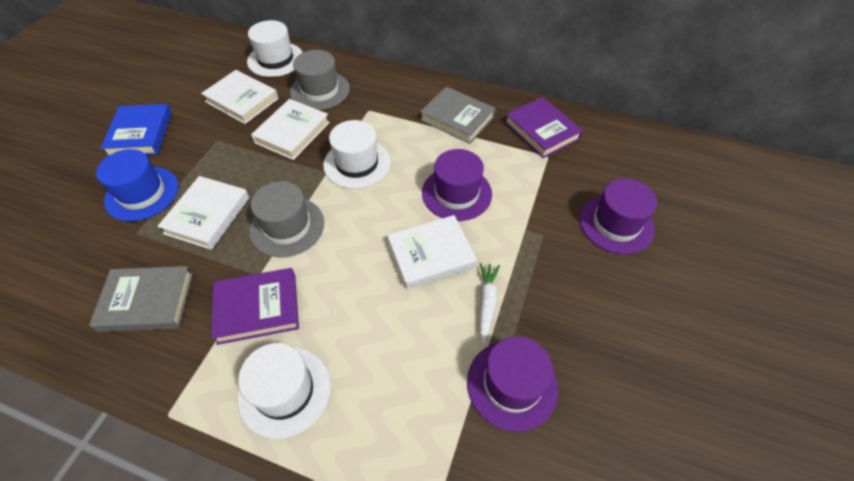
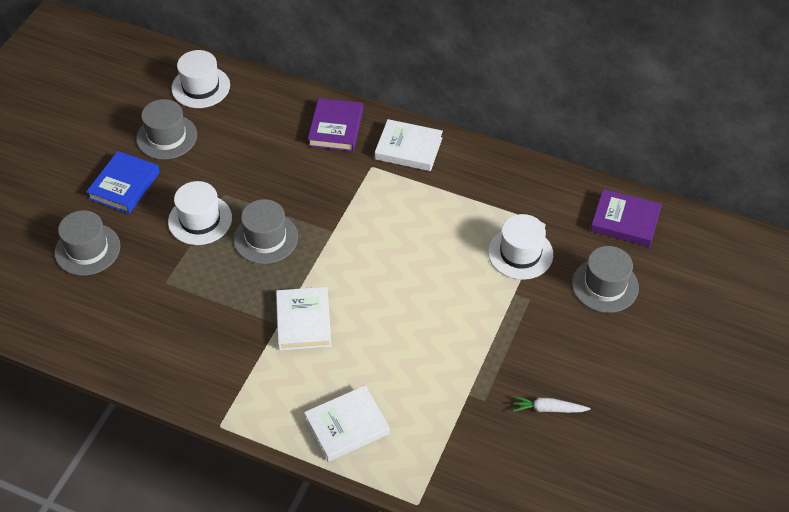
blue hat: [96,149,179,221] = 1 -> none = 0
grey book: [89,266,193,332] [420,87,496,144] = 2 -> none = 0
grey hat: [249,181,324,257] [290,50,350,110] = 2 -> [54,210,120,276] [136,99,197,160] [233,199,298,264] [572,246,639,313] = 4
purple hat: [422,149,492,221] [467,336,558,432] [579,179,657,254] = 3 -> none = 0
white book: [157,176,249,250] [201,70,279,124] [251,99,330,160] [387,215,477,289] = 4 -> [276,287,331,350] [304,385,390,462] [375,119,443,171] = 3

